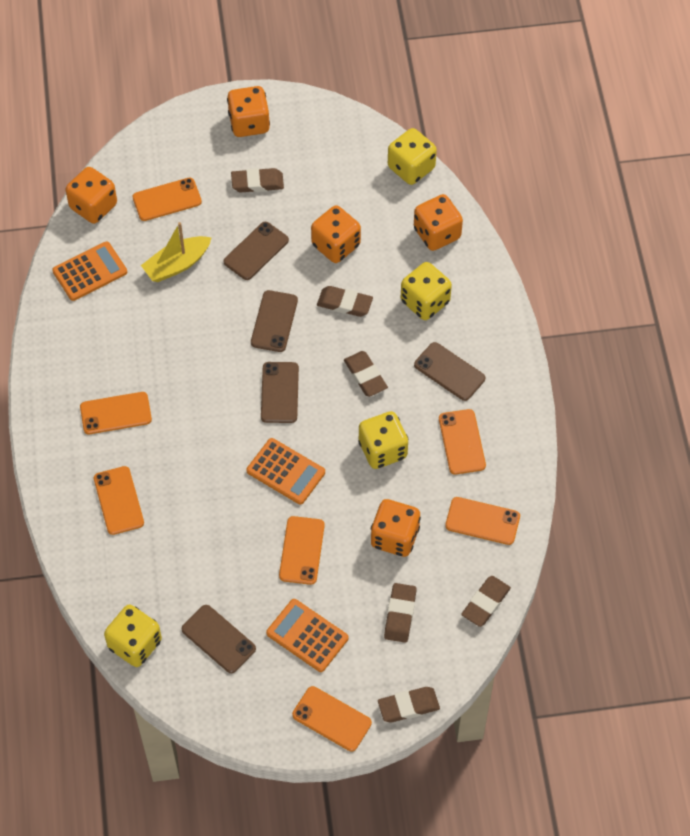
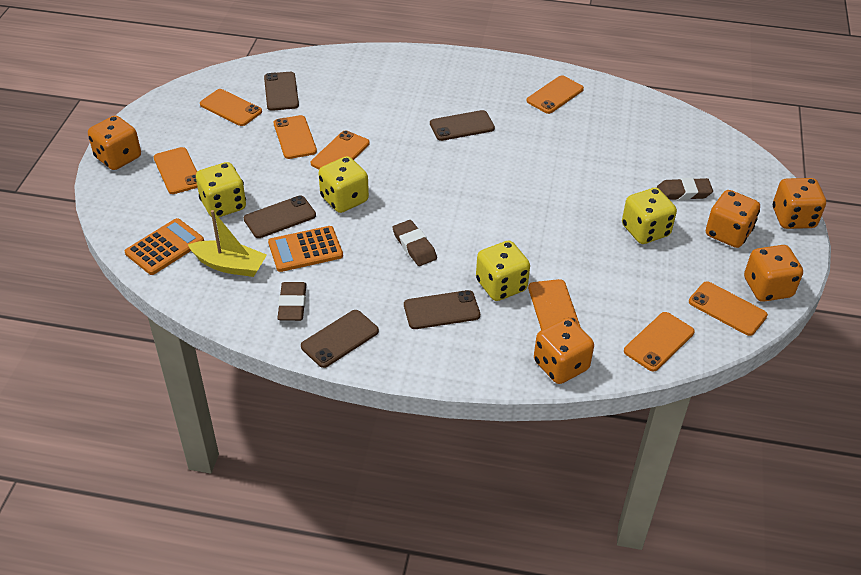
brown eraser: [231,168,284,192] [317,286,373,317] [344,351,388,397] [378,687,440,723] [384,583,417,643] [461,576,511,627] = 6 -> [277,282,307,321] [392,220,437,266] [657,178,713,200] = 3
orange calculator: [52,241,127,301] [247,438,325,505] [266,599,348,672] = 3 -> [125,218,204,275] [268,226,343,272] = 2
orange phone: [80,392,152,434] [94,466,144,535] [132,178,202,221] [279,516,325,585] [292,686,372,751] [439,409,486,475] [445,497,520,545] = 7 -> [154,147,198,194] [200,89,262,126] [274,115,317,159] [311,130,370,169] [527,76,584,114] [528,279,580,330] [624,312,695,372] [689,281,768,336] = 8

